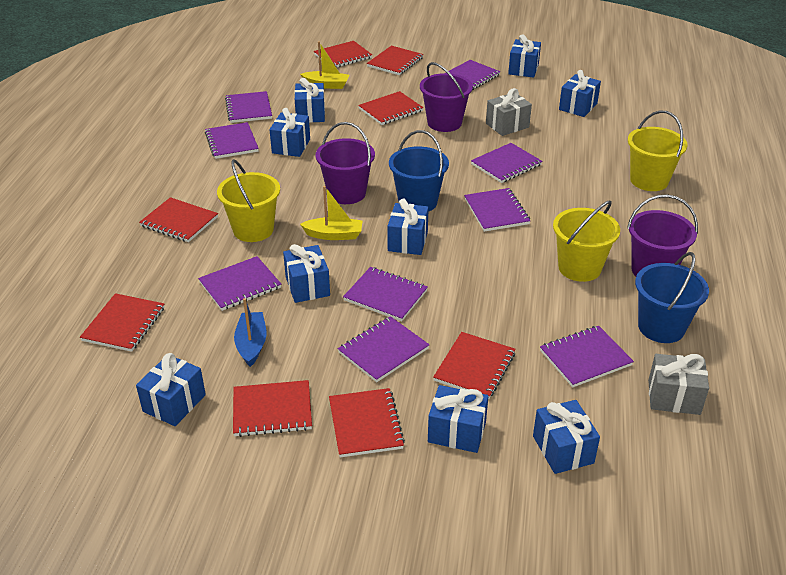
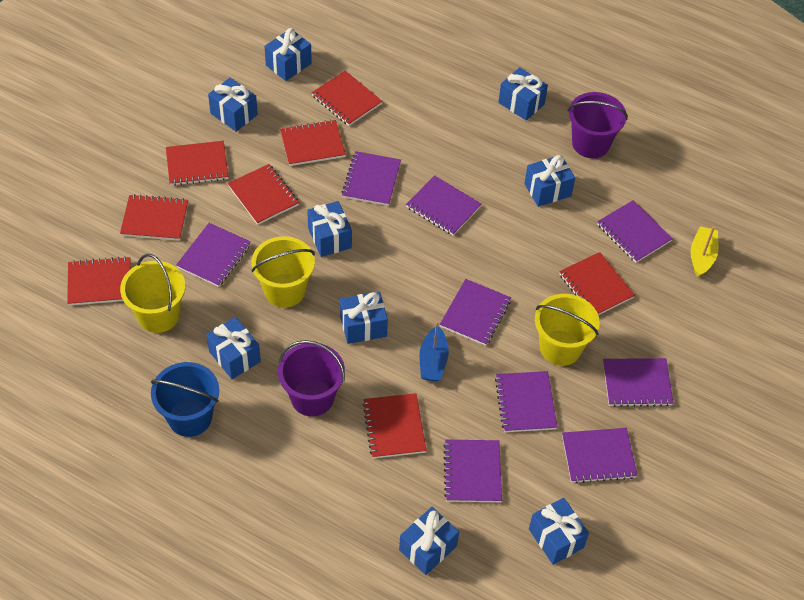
blue bucket: [389,130,449,212] [635,252,709,343] = 2 -> [151,362,219,437] = 1
grey gift: [486,88,532,136] [648,354,709,415] = 2 -> none = 0
purple bucket: [316,122,375,204] [420,62,473,132] [627,194,698,276] = 3 -> [278,340,345,416] [568,92,628,158] = 2
yellow boat: [300,41,349,89] [300,186,363,240] = 2 -> [691,226,718,277] = 1

